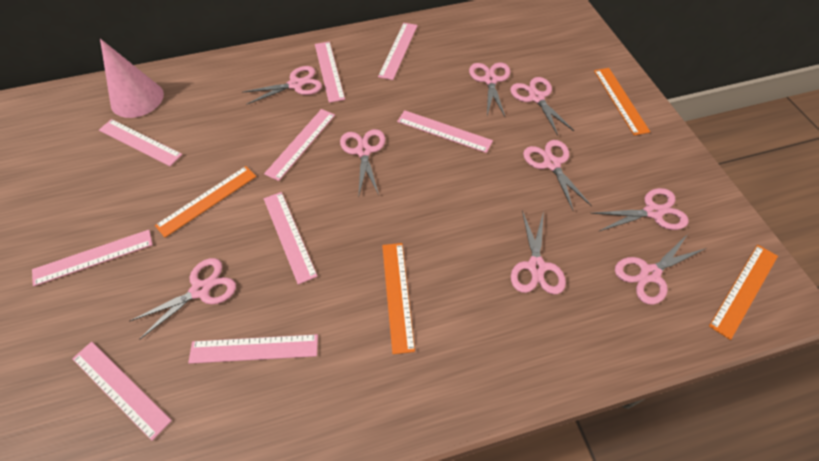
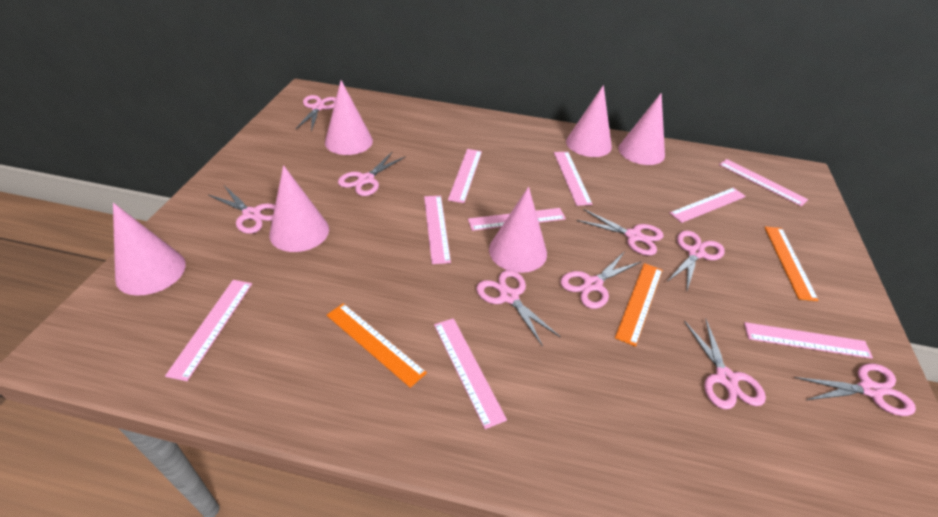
orange ruler: [155,166,256,237] [382,243,415,354] [594,68,650,136] [709,245,778,340] = 4 -> [327,303,427,388] [615,263,663,347] [764,226,819,301] = 3
pink cone: [100,39,164,118] = 1 -> [113,203,186,296] [269,165,329,252] [325,80,373,155] [489,187,547,273] [566,85,612,157] [618,93,665,165] = 6

